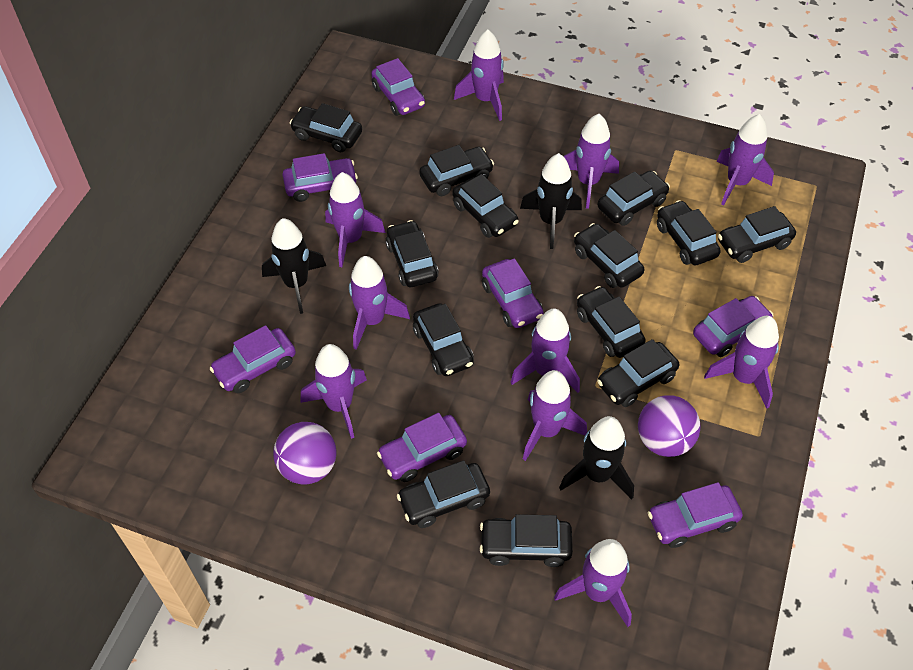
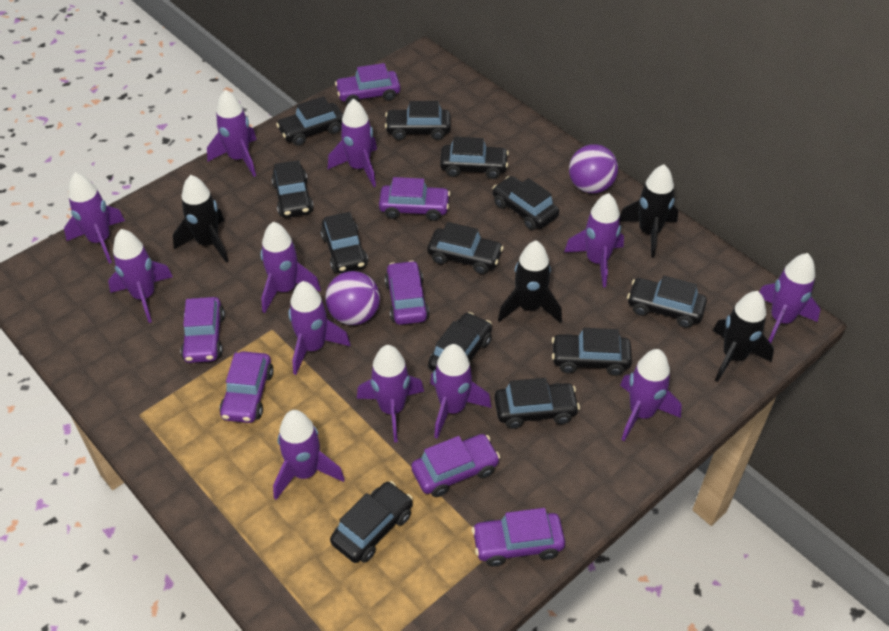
black car: [290,103,362,152] [386,220,439,287] [397,460,490,528] [413,303,474,376] [419,145,494,196] [452,174,519,238] [480,514,573,567] [574,223,644,288] [577,286,646,358] [597,339,679,407] [598,171,670,226] [657,200,721,265] [718,206,796,263] = 13 -> [272,160,314,218] [276,96,343,146] [321,212,368,273] [330,481,413,563] [385,101,451,140] [428,222,504,274] [428,312,492,372] [440,137,509,179] [492,176,559,230] [495,378,580,429] [552,328,632,376] [627,276,707,328] = 12
black rocket: [262,218,326,314] [520,153,582,249] [559,416,634,500] = 3 -> [173,175,229,263] [498,241,562,323] [620,164,678,258] [713,291,774,382] = 4
purple rocket: [301,344,367,439] [325,172,386,267] [349,256,410,350] [454,30,504,121] [510,309,580,393] [523,370,587,461] [554,539,632,627] [563,114,619,209] [704,316,779,409] [716,114,774,205] = 10 -> [64,172,125,264] [108,229,173,323] [207,90,257,177] [260,222,321,313] [273,410,345,500] [288,281,350,375] [328,99,377,187] [357,345,424,442] [430,344,491,439] [564,193,624,287] [620,349,682,441] [759,253,820,343] = 12

